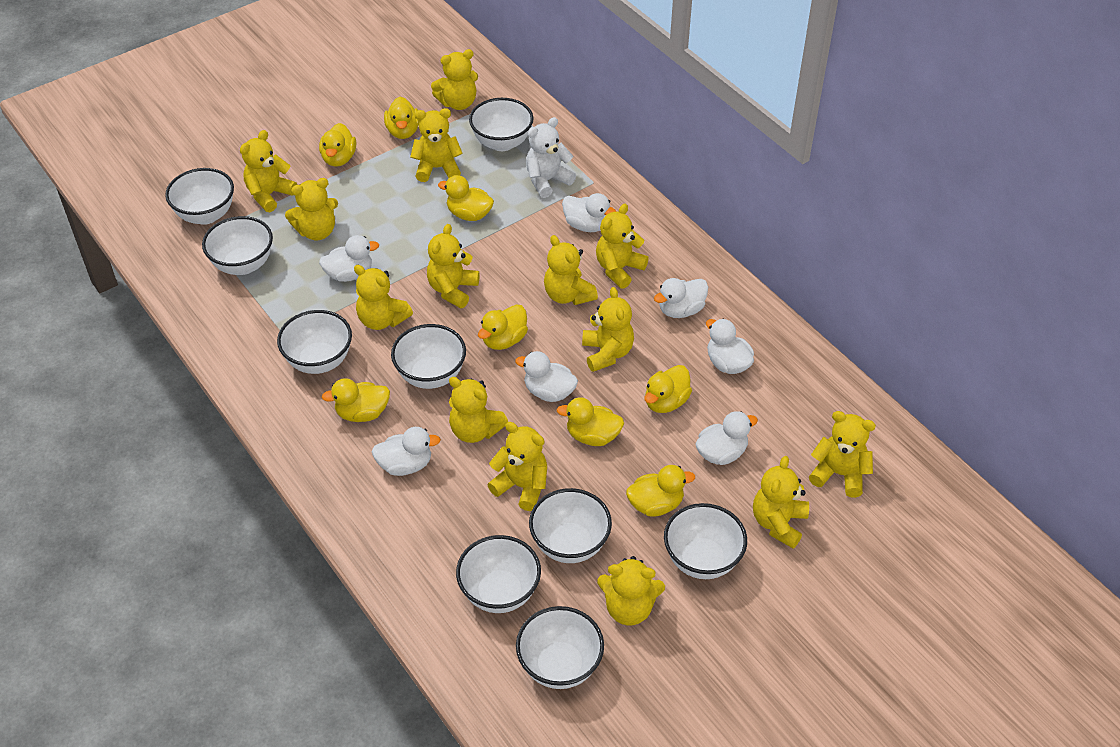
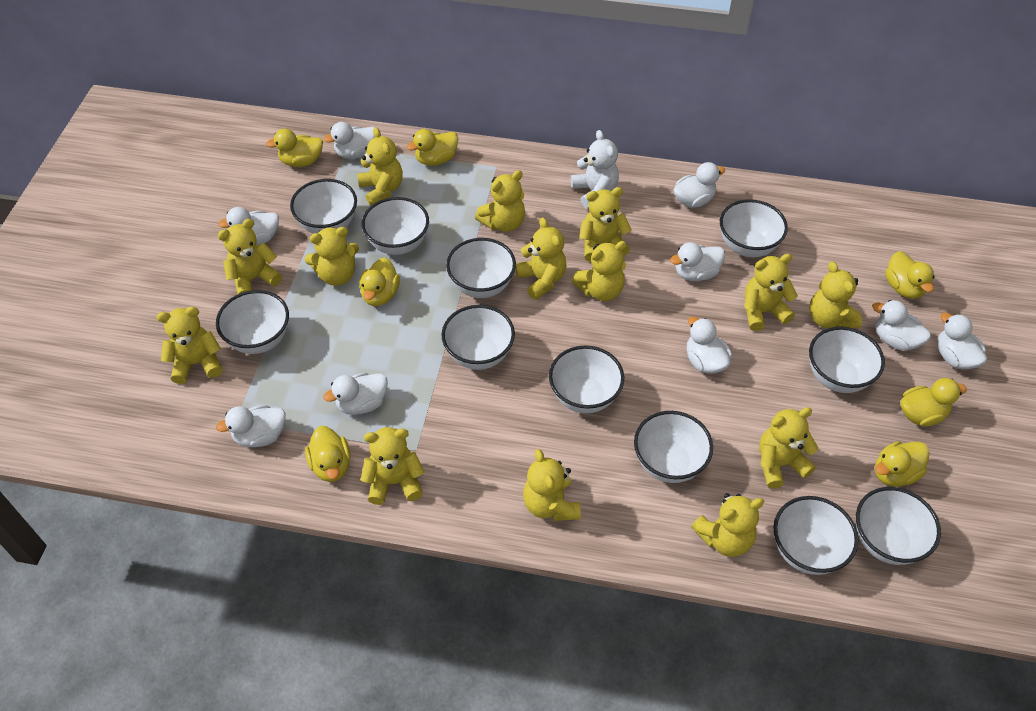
white bowl: [165,168,234,225] [202,216,273,275] [277,310,352,374] [391,324,466,389] [456,535,541,613] [469,98,533,151] [516,606,604,689] [529,488,612,563] [664,503,747,579] = 9 -> [216,290,289,354] [290,179,357,234] [362,197,429,255] [441,305,515,370] [446,238,516,298] [549,346,624,413] [634,411,713,483] [720,199,788,257] [773,496,858,575] [809,327,885,393] [856,487,941,565] = 11
white duck: [319,235,379,282] [372,427,441,476] [515,351,578,402] [562,193,616,232] [654,278,708,318] [695,411,758,465] [706,319,754,374] = 7 -> [216,405,286,447] [218,207,279,245] [323,373,388,415] [324,122,375,159] [670,242,725,281] [674,162,725,208] [687,317,732,374] [872,300,931,351] [937,313,987,370] = 9
yellow duck: [319,123,356,167] [322,378,390,422] [384,97,419,139] [438,175,494,221] [478,304,528,350] [556,397,624,446] [626,465,695,517] [644,365,692,413] = 8 -> [266,129,323,167] [305,426,351,482] [359,257,400,306] [407,129,458,166] [875,441,930,487] [885,251,935,299] [900,378,967,427] = 7

